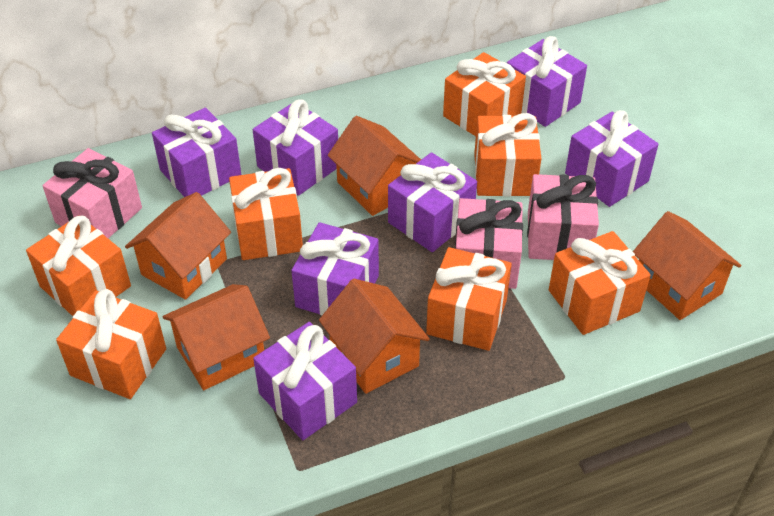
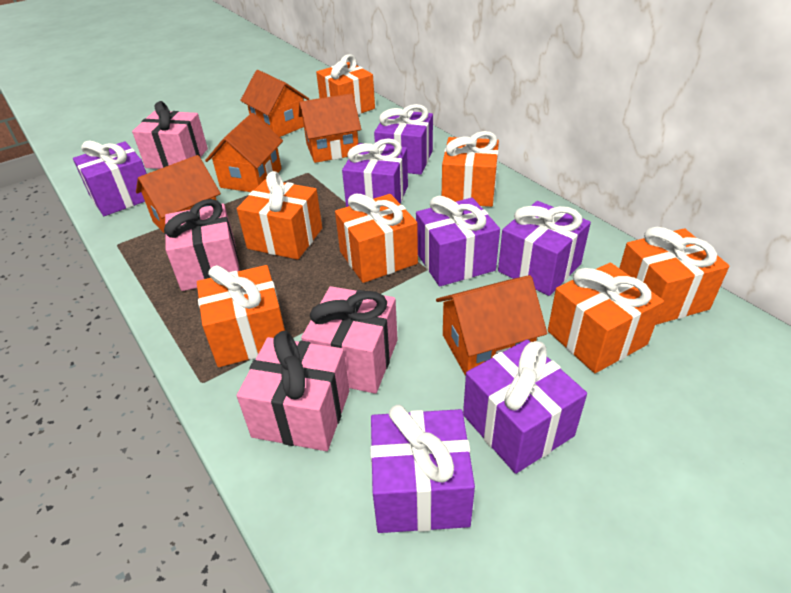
pink gift: [42,148,142,238] [455,198,523,289] [527,174,599,260] = 3 -> [132,101,208,169] [164,199,240,291] [237,331,349,451] [301,286,398,394] = 4

